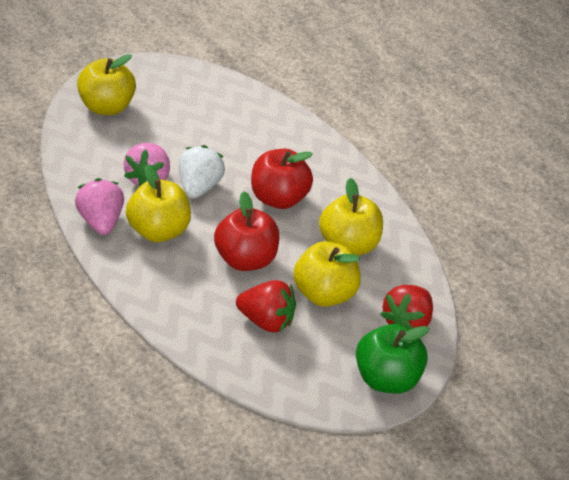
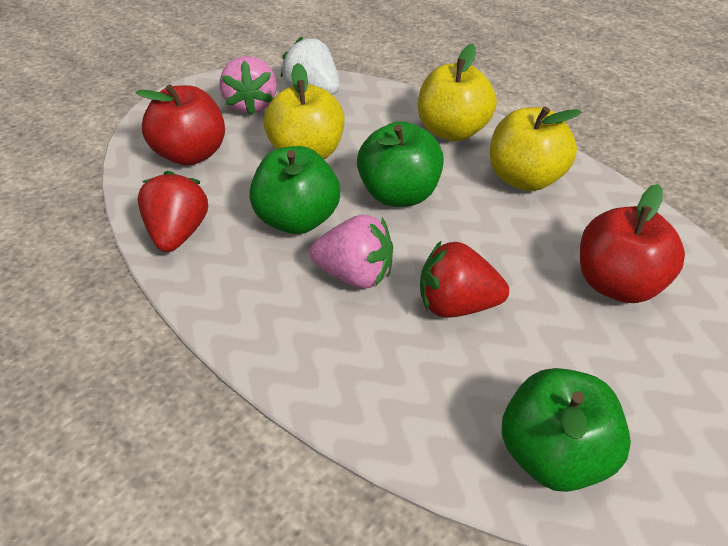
green apple: [356,324,429,393] = 1 -> [249,146,340,234] [357,121,444,207] [502,368,631,492] = 3
yellow apple: [77,54,136,115] [126,164,191,242] [293,241,361,307] [319,178,383,256] = 4 -> [264,63,344,159] [418,44,497,141] [490,107,581,191] = 3

